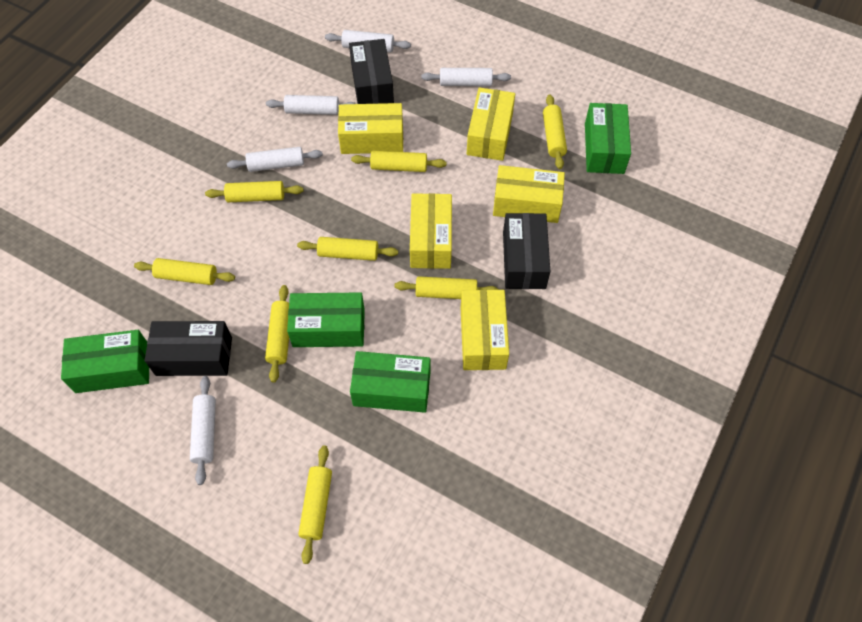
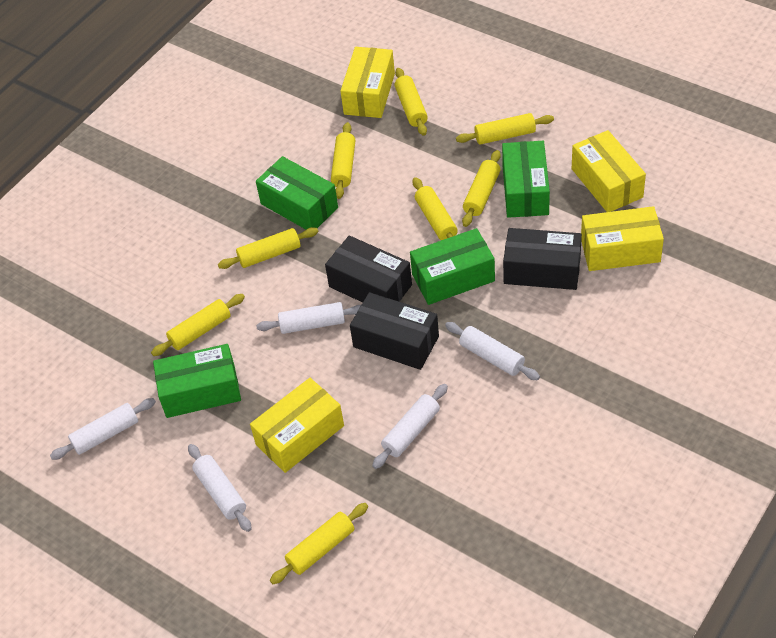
yellow box: [338,103,403,154] [410,193,452,269] [461,290,509,370] [467,87,515,161] [493,165,565,223] = 5 -> [250,378,344,473] [340,47,395,118] [572,130,646,212] [581,206,664,271] = 4

